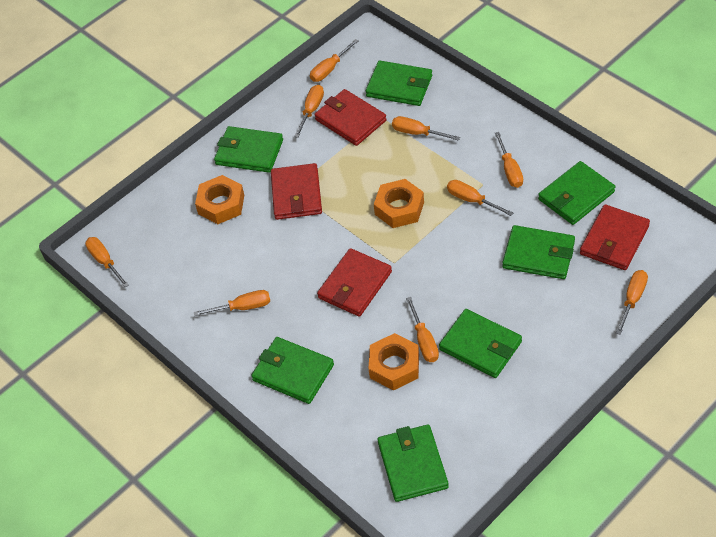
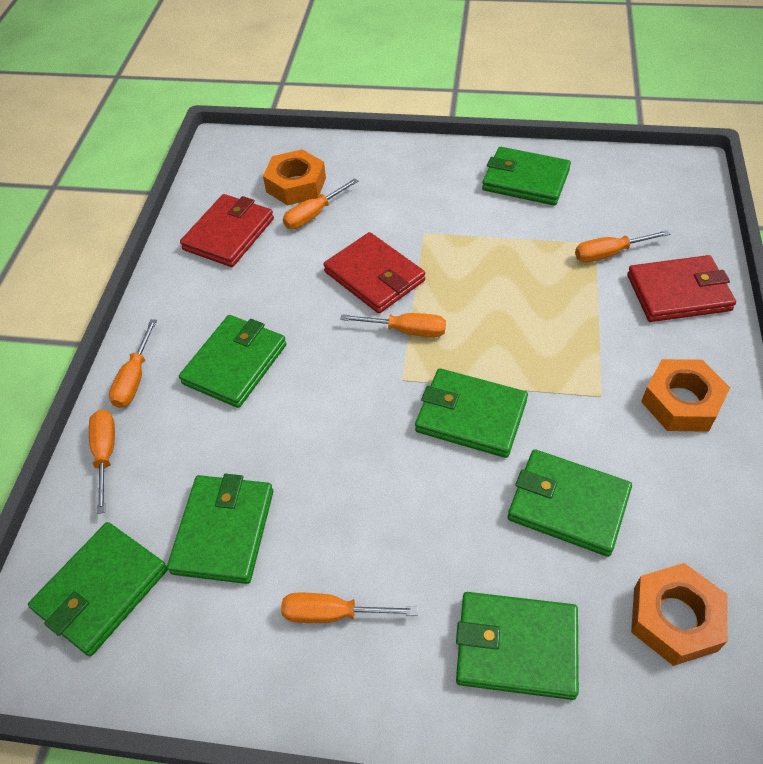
orange screwdriver: [85,237,129,287] [194,290,270,316] [294,85,324,138] [310,39,358,82] [392,116,460,141] [406,297,439,362] [447,180,513,216] [495,132,523,188] [616,270,648,335] = 9 -> [89,410,115,514] [109,319,157,408] [281,593,418,623] [283,178,358,229] [340,313,446,337] [575,230,670,262] = 6
red wallet: [271,163,322,220] [314,89,387,146] [317,248,392,317] [580,204,650,270] = 4 -> [180,194,274,267] [323,232,425,314] [627,255,736,322] = 3

